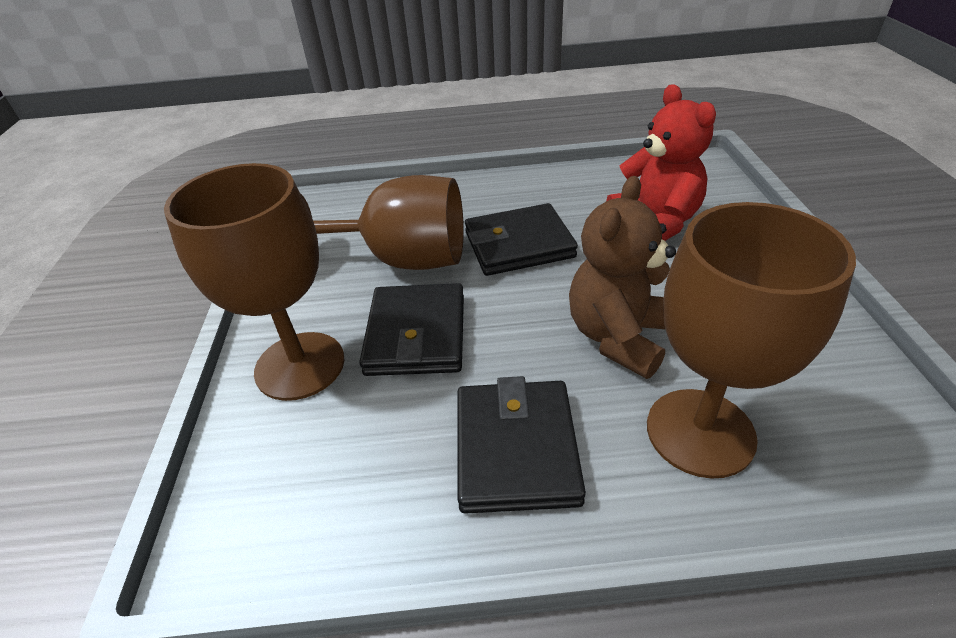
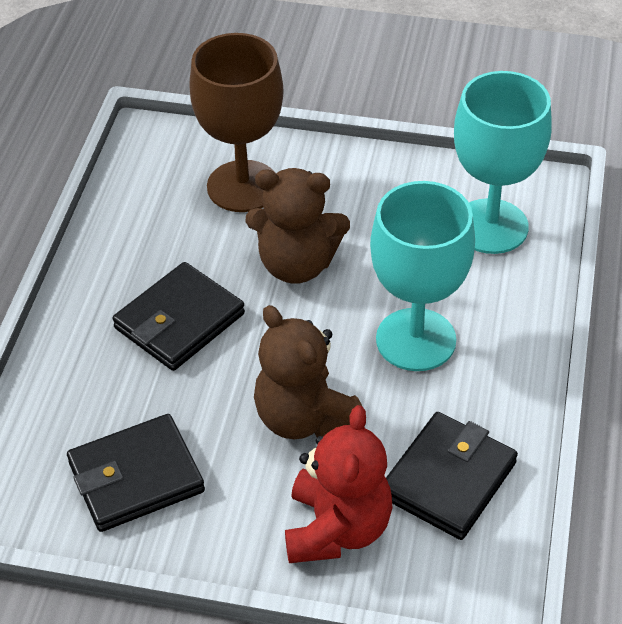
brown goblet: [164,163,344,401] [300,175,464,270] [647,202,856,479] = 3 -> [189,33,284,212] = 1
brown teddy bear: [569,176,676,379] = 1 -> [245,168,350,284] [254,305,362,439] = 2
turquoise goblet: none = 0 -> [370,181,475,371] [454,71,552,254] = 2

